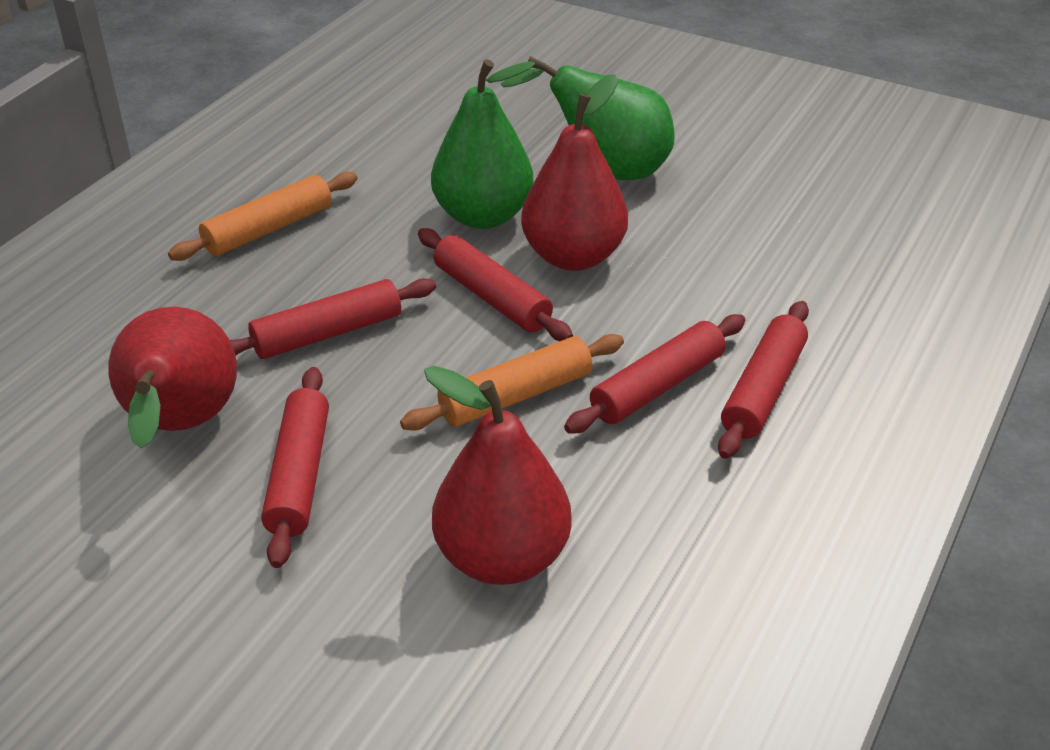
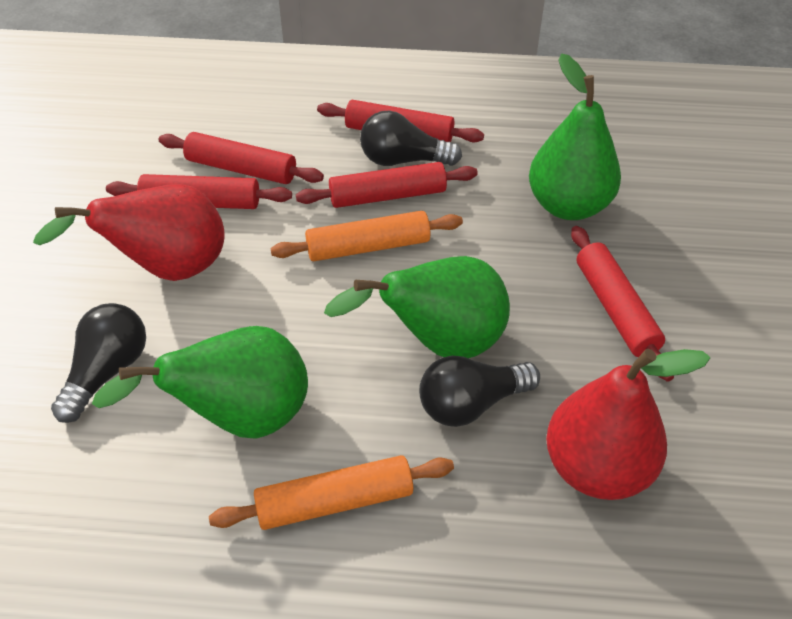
black light bulb: none = 0 -> [51,303,146,423] [360,111,462,166] [419,356,540,427] = 3
green pear: [431,59,535,229] [501,56,675,180] = 2 -> [92,326,308,439] [324,256,510,358] [529,53,621,220] = 3
red pear: [108,307,237,448] [424,366,572,585] [521,74,628,271] = 3 -> [33,184,225,281] [546,348,710,500] = 2

